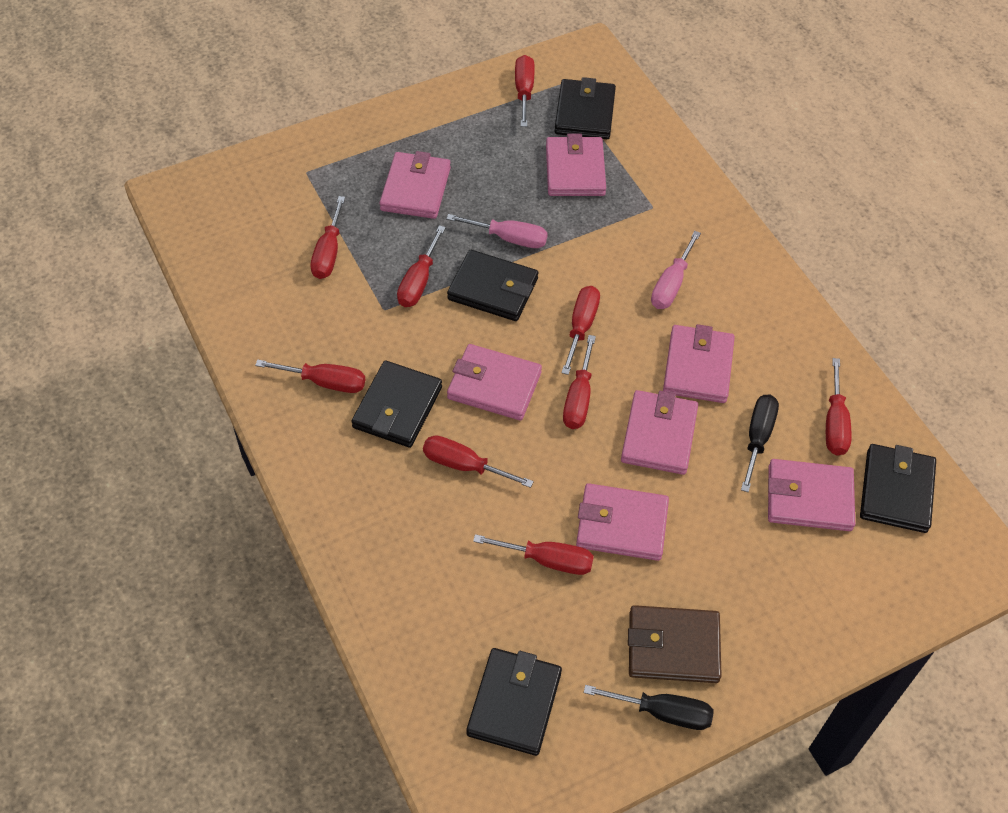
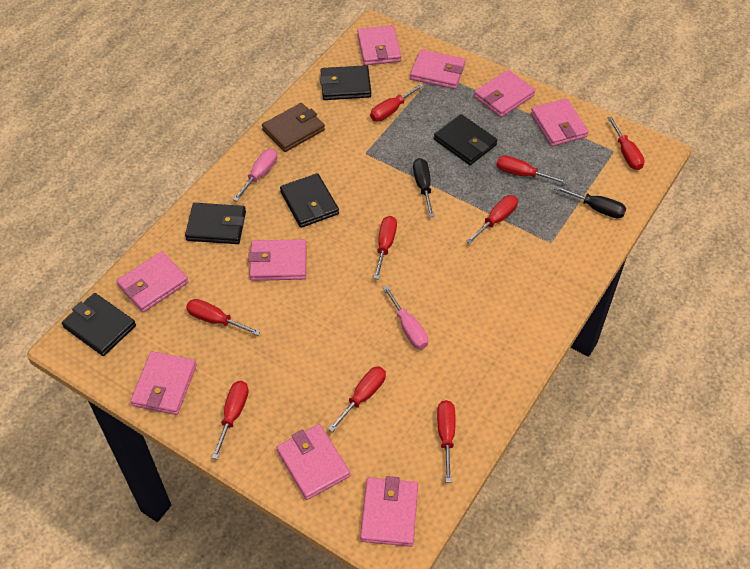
pink wallet: [379,151,451,219] [447,344,542,420] [546,133,606,196] [576,483,669,561] [621,390,698,475] [663,324,735,403] [768,459,855,531] = 7 -> [117,252,189,312] [130,351,197,415] [248,239,307,281] [276,424,350,500] [357,25,401,65] [360,476,418,547] [410,49,466,89] [474,70,535,117] [531,99,589,146] = 9

